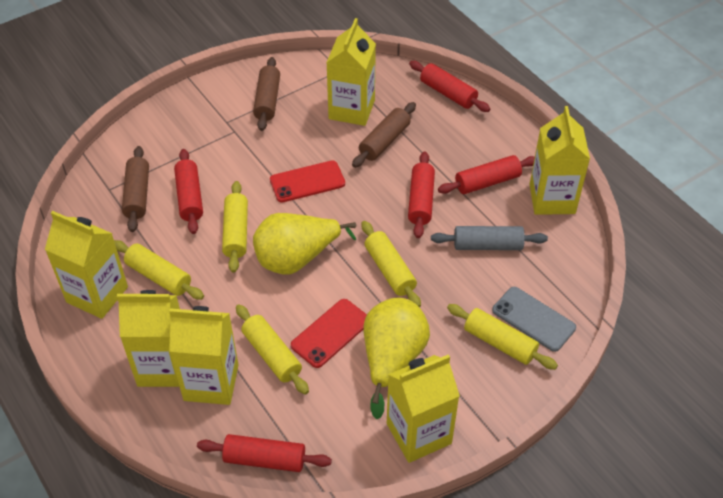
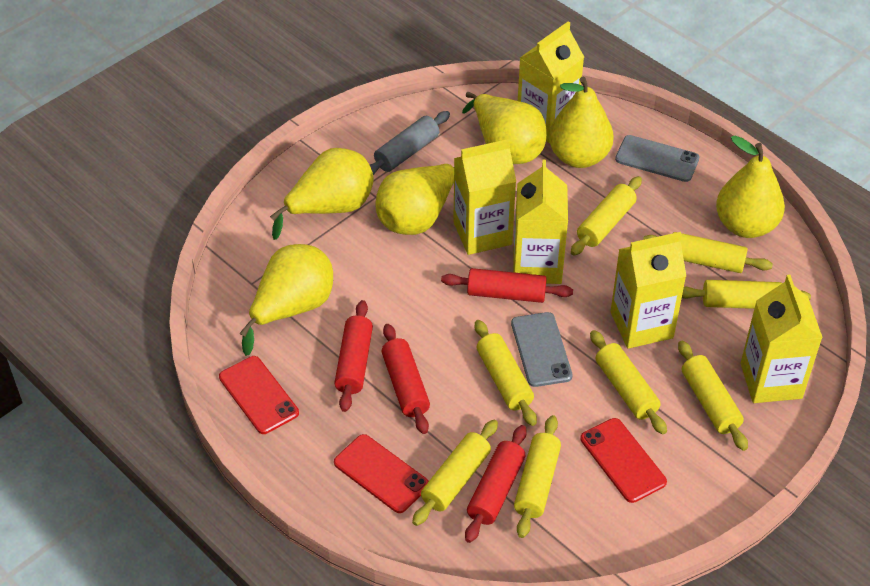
brown rolling pin: [122,146,149,232] [253,57,280,131] [352,102,416,168] = 3 -> none = 0
grey phone: [492,287,576,352] = 1 -> [511,312,573,387] [615,135,699,182] = 2
red phone: [270,160,345,203] [291,299,367,368] = 2 -> [219,356,299,434] [334,434,429,513] [580,418,667,503] = 3
red rolling pin: [174,149,203,234] [197,434,332,472] [408,152,435,238] [409,61,490,112] [438,155,535,194] = 5 -> [334,300,373,412] [381,324,430,434] [441,268,573,303] [465,425,527,543] = 4
yellow carton: [45,211,128,319] [117,290,180,387] [169,306,238,405] [326,18,376,126] [387,354,460,463] [530,106,590,215] = 6 -> [453,139,516,255] [513,160,568,284] [518,22,584,143] [610,232,686,349] [741,275,823,403] = 5
yellow pear: [253,213,356,275] [364,298,430,419] = 2 -> [239,244,333,356] [270,148,374,240] [375,164,454,235] [462,92,547,164] [549,76,614,168] [716,136,785,238] = 6
yellow rolling pin: [114,240,204,300] [222,181,248,273] [236,304,309,395] [362,221,421,307] [447,304,558,370] = 5 -> [412,420,498,526] [475,320,537,426] [514,415,561,538] [571,176,642,256] [590,330,667,434] [643,232,773,273] [678,341,748,451] [682,280,811,309] = 8

